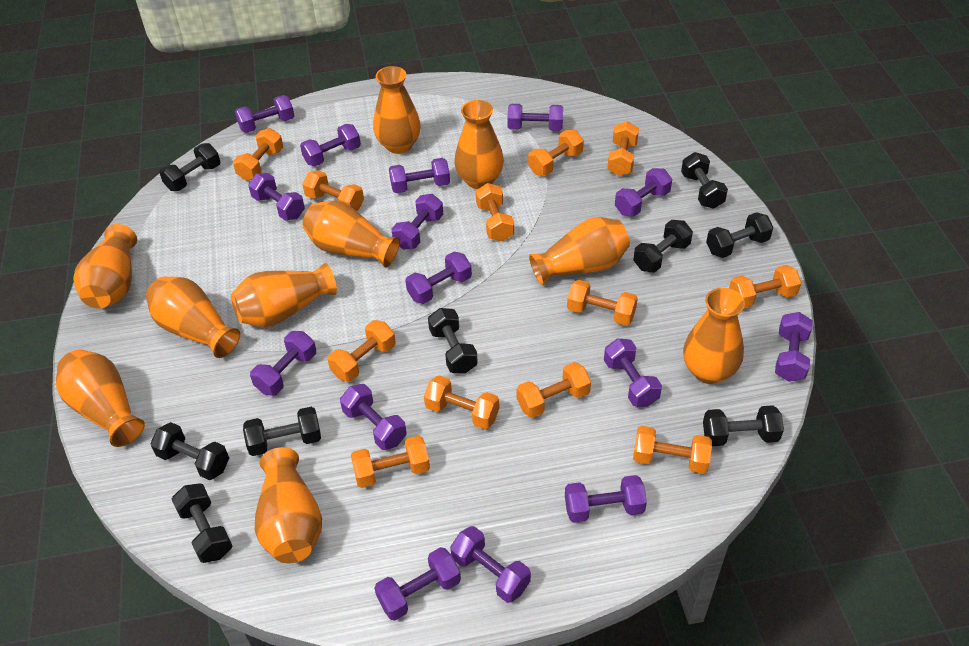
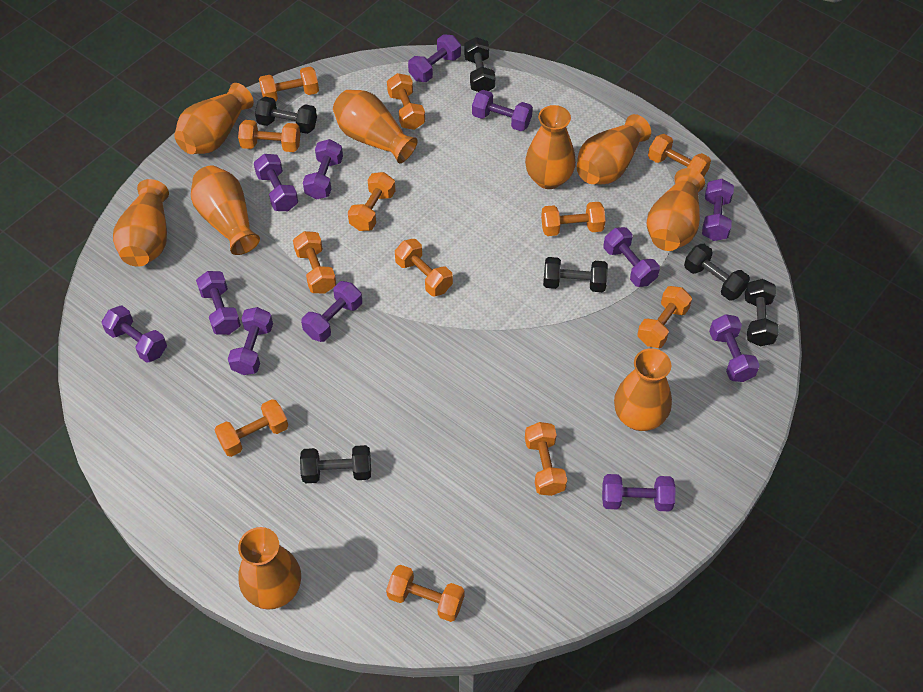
black dumbbell: [150,422,229,480] [159,143,220,191] [172,483,232,563] [243,407,321,456] [428,308,478,374] [633,220,693,273] [681,152,728,209] [703,405,784,446] [706,212,773,258] = 9 -> [255,97,317,134] [300,445,371,483] [464,37,495,92] [543,257,608,292] [684,244,750,300] [745,279,779,346] = 6
orange vase: [56,349,145,447] [73,224,137,308] [146,277,240,358] [231,263,337,327] [255,447,322,563] [303,201,400,268] [373,66,421,154] [454,100,504,189] [529,217,630,285] [683,288,745,384] = 10 -> [113,179,169,267] [174,83,254,154] [191,165,260,255] [238,527,301,610] [333,90,418,163] [525,105,576,189] [577,114,651,184] [614,348,672,431] [647,168,705,251] = 9
purple dumbbell: [235,95,294,133] [248,173,305,220] [250,331,316,396] [300,124,361,166] [340,384,407,450] [374,547,461,620] [389,158,450,193] [392,194,443,250] [405,252,472,304] [450,526,531,603] [508,104,563,131] [565,475,647,523] [604,339,662,407] [615,168,672,217] [775,312,813,382] = 15 -> [102,306,167,363] [196,271,241,335] [228,307,273,375] [254,154,298,211] [301,281,362,342] [303,139,343,200] [408,34,461,82] [472,90,533,131] [602,474,676,511] [604,227,660,287] [702,179,734,241] [709,314,760,382] = 12

